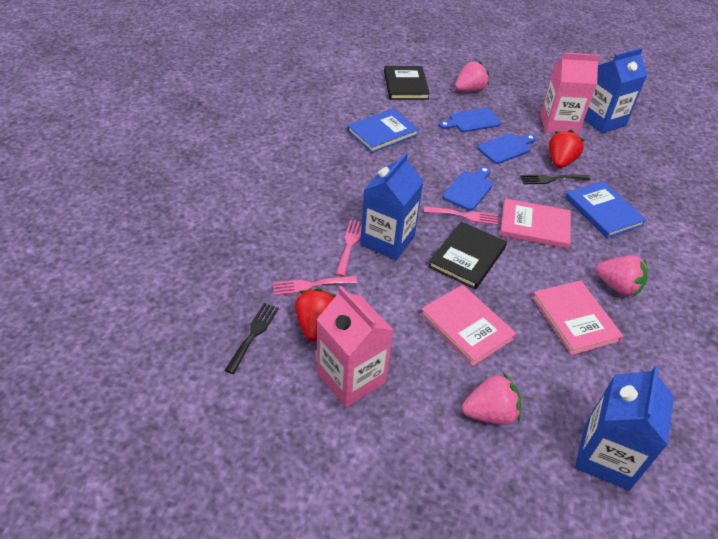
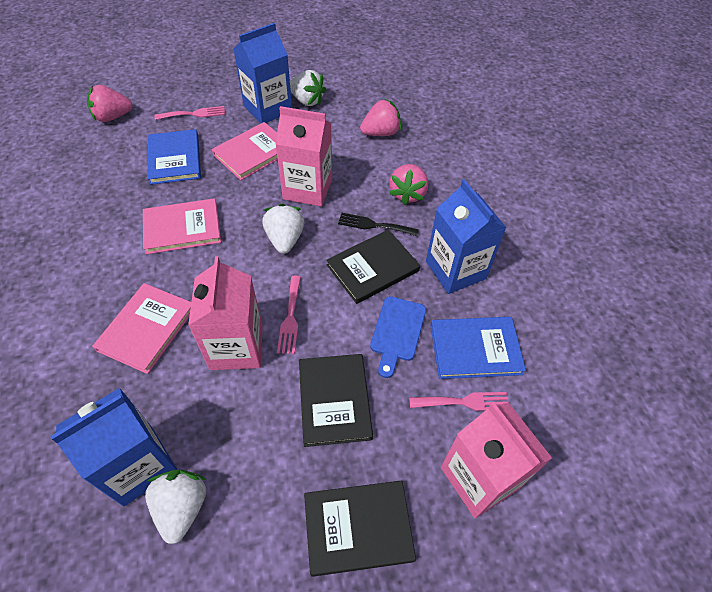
black book: [384,66,430,100] [428,222,507,290] = 2 -> [299,354,373,447] [304,480,416,577] [326,230,420,304] = 3
black fork: [225,303,279,374] [520,175,590,184] = 2 -> [338,213,419,236] = 1
blue cutting board: [439,108,501,132] [442,166,493,211] [477,133,536,164] = 3 -> [370,296,426,378] = 1
pink carton: [317,286,394,407] [540,53,600,135] = 2 -> [188,256,263,370] [275,106,332,207] [441,402,552,518] = 3
red strawberry: [295,288,336,341] [549,130,584,168] = 2 -> none = 0
white strawberry: none = 0 -> [145,470,206,544] [262,204,304,254] [290,70,326,106] = 3

